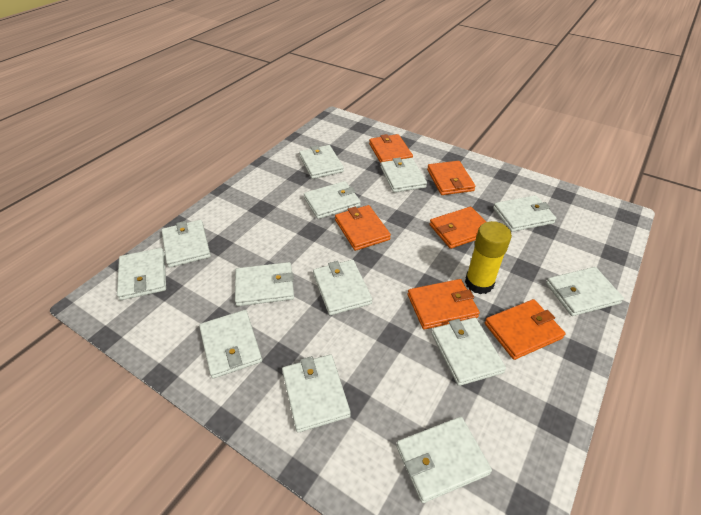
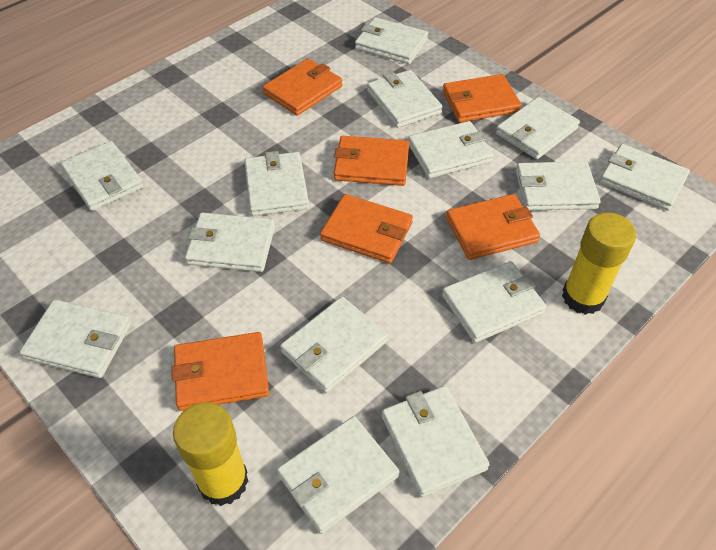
white wallet: [117,248,166,300] [162,220,211,268] [199,310,262,379] [235,262,294,306] [282,354,351,433] [299,145,344,179] [304,181,361,219] [313,260,372,315] [381,157,427,193] [396,417,492,503] [432,317,506,386] [493,195,556,232] [546,267,624,316] = 13 -> [19,299,131,378] [61,141,144,211] [185,213,275,272] [244,151,309,216] [277,416,399,534] [280,296,388,393] [355,17,428,64] [367,70,443,128] [382,386,490,497] [408,121,493,178] [442,261,547,343] [496,97,580,159] [516,161,601,211] [600,144,690,211] = 14
yellow glue stick: [465,221,512,294] = 1 -> [173,402,248,506] [562,213,636,315] = 2

